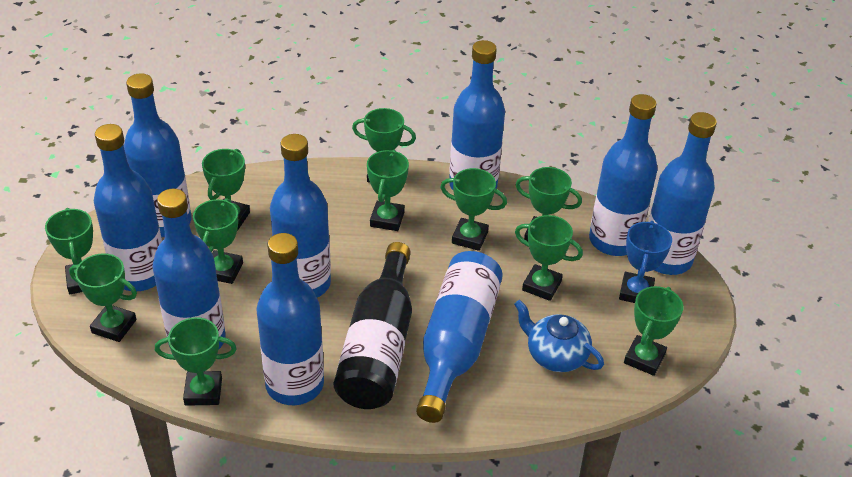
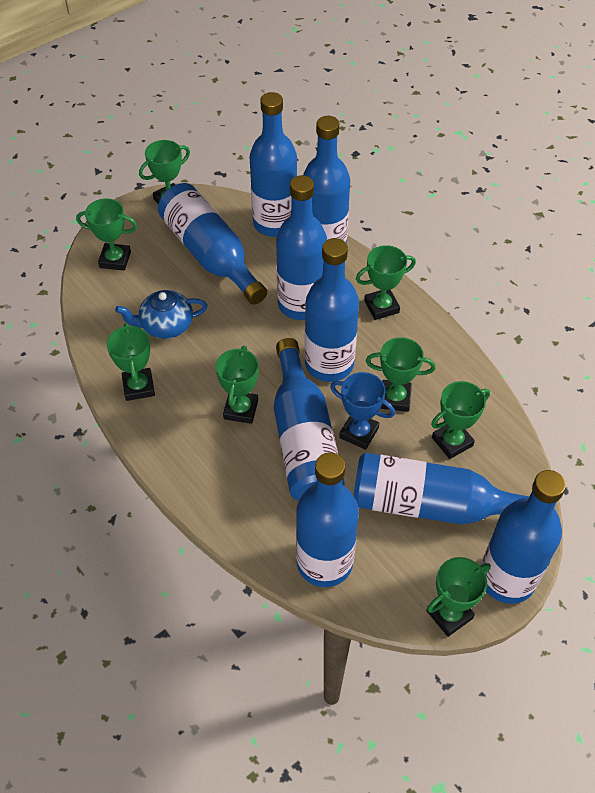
black bottle: [334,242,412,409] = 1 -> none = 0
green trophy: [45,208,93,294] [69,253,137,342] [155,317,237,406] [193,198,243,284] [202,149,250,231] [352,108,416,183] [367,150,409,231] [440,168,507,251] [515,167,582,241] [515,215,583,301] [624,286,683,376] = 11 -> [76,198,137,271] [107,323,155,401] [139,140,190,204] [215,346,259,424] [356,245,416,320] [366,337,435,412] [426,557,491,637] [431,381,490,459] = 8

